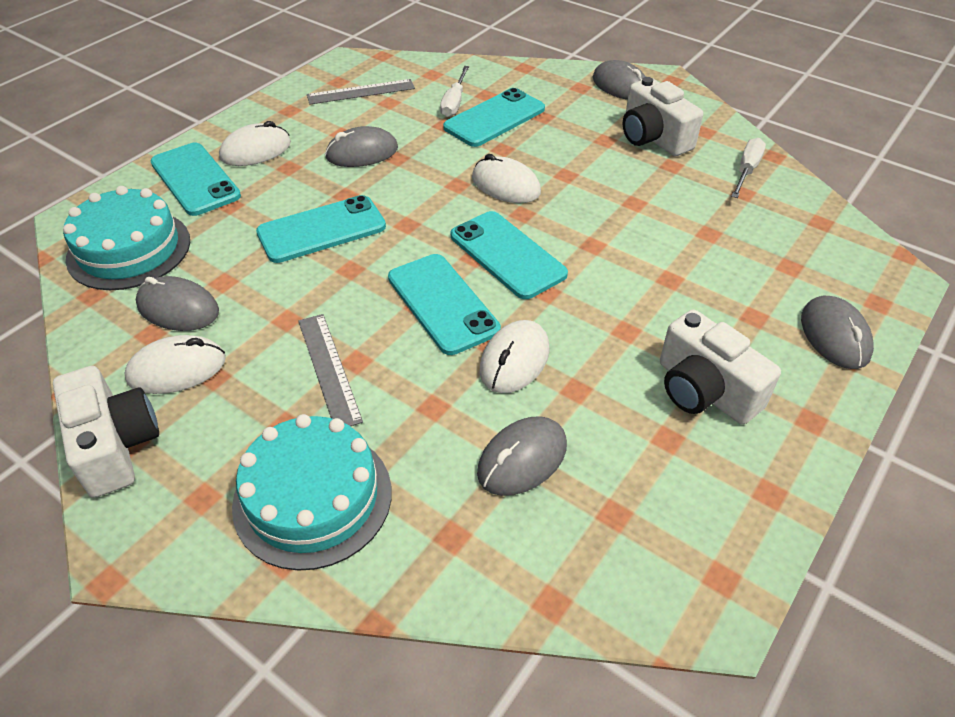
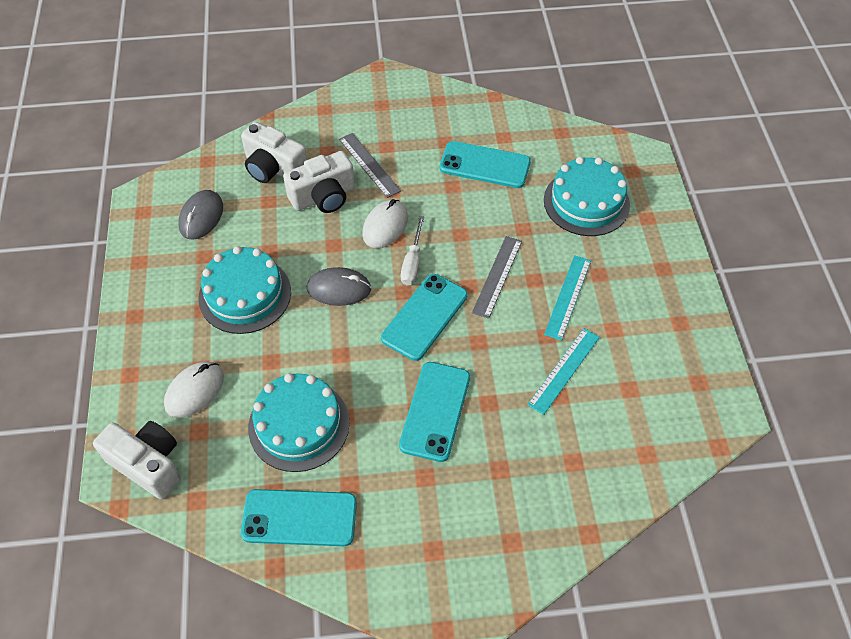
grey mouse: [136,276,219,331] [325,126,398,167] [477,416,567,496] [593,60,646,100] [801,296,874,369] = 5 -> [178,190,223,239] [307,267,371,306] = 2
turquoise cake: [63,186,190,290] [232,414,392,571] = 2 -> [199,246,291,334] [248,373,349,472] [544,157,630,236] = 3
turquoise phone: [150,143,241,216] [256,195,386,263] [388,254,501,355] [443,88,545,147] [451,211,568,299] = 5 -> [241,489,357,546] [381,274,468,361] [399,362,470,462] [439,141,531,188] = 4
turquoise ruler: none = 0 -> [527,328,600,415] [544,255,591,341] = 2
white mouse: [124,335,226,394] [219,121,291,166] [472,154,541,203] [480,320,550,393] = 4 -> [164,362,224,418] [362,199,408,248] = 2
white screwdriver: [440,66,469,117] [731,138,766,198] = 2 -> [401,216,424,285] = 1

